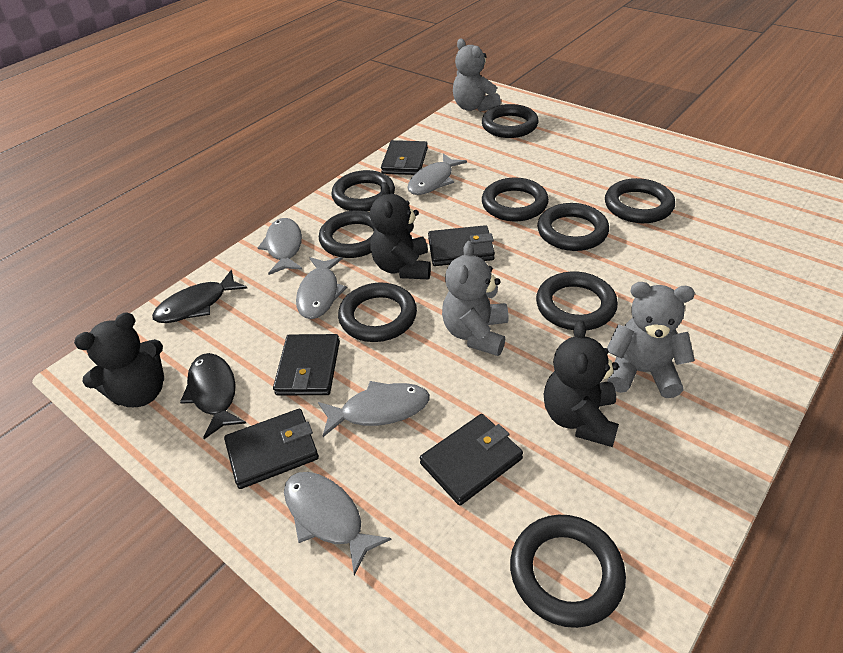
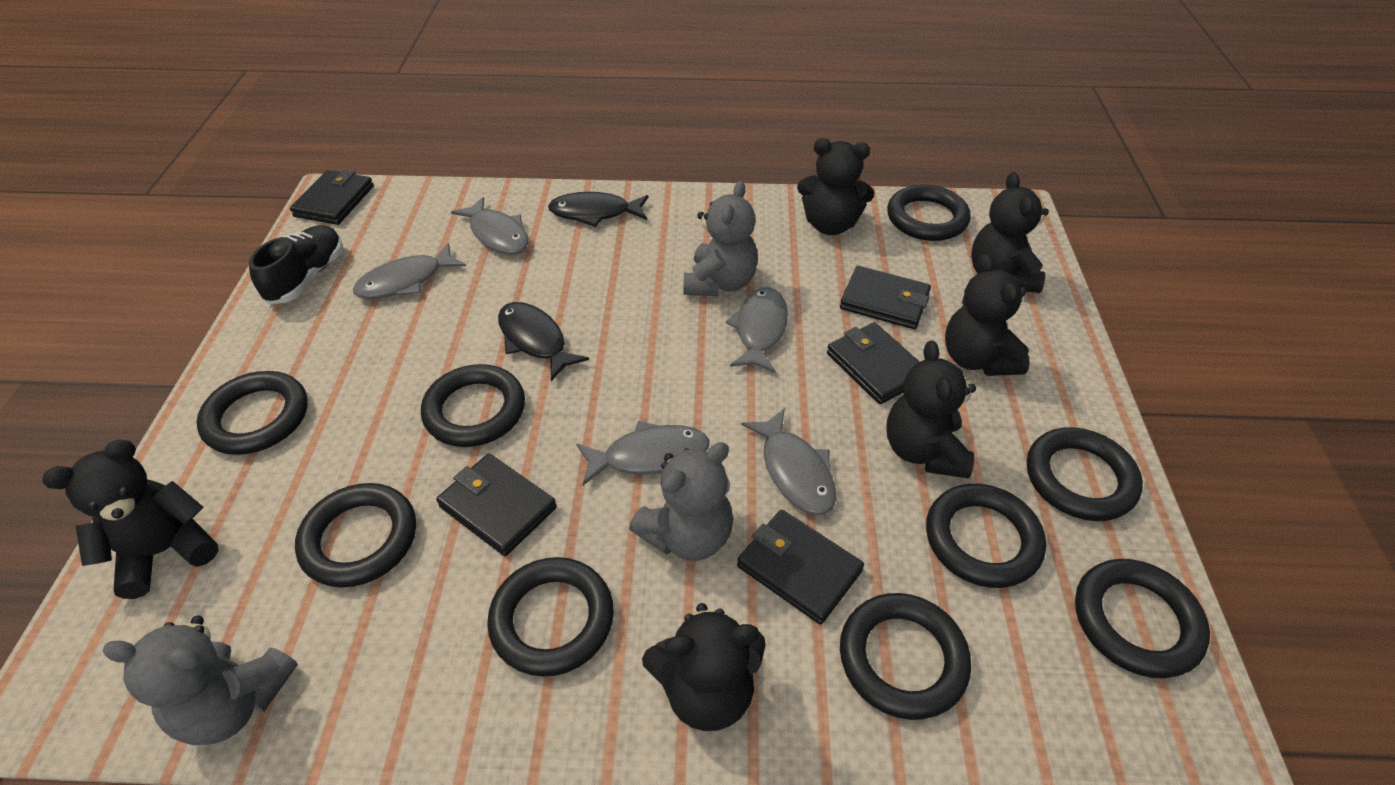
black shoe: none = 0 -> [249,225,343,304] = 1
black teddy bear: [74,312,164,407] [370,182,431,279] [544,320,619,447] = 3 -> [42,440,219,599] [642,603,765,731] [797,138,875,235] [886,341,976,479] [945,254,1029,376] [971,172,1049,293] = 6

